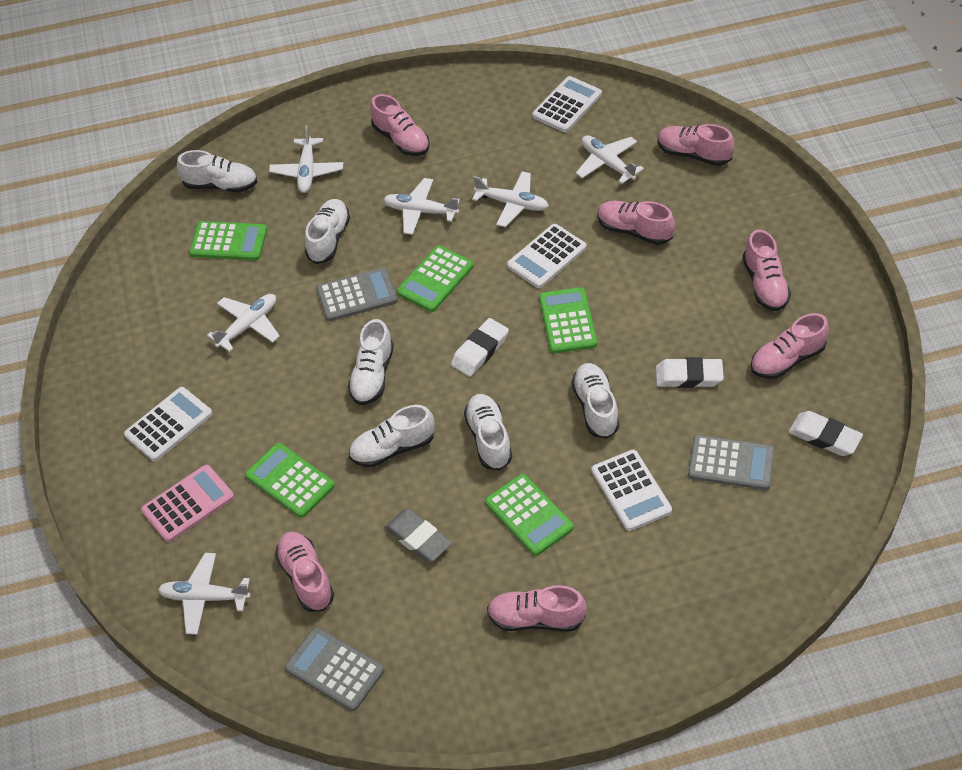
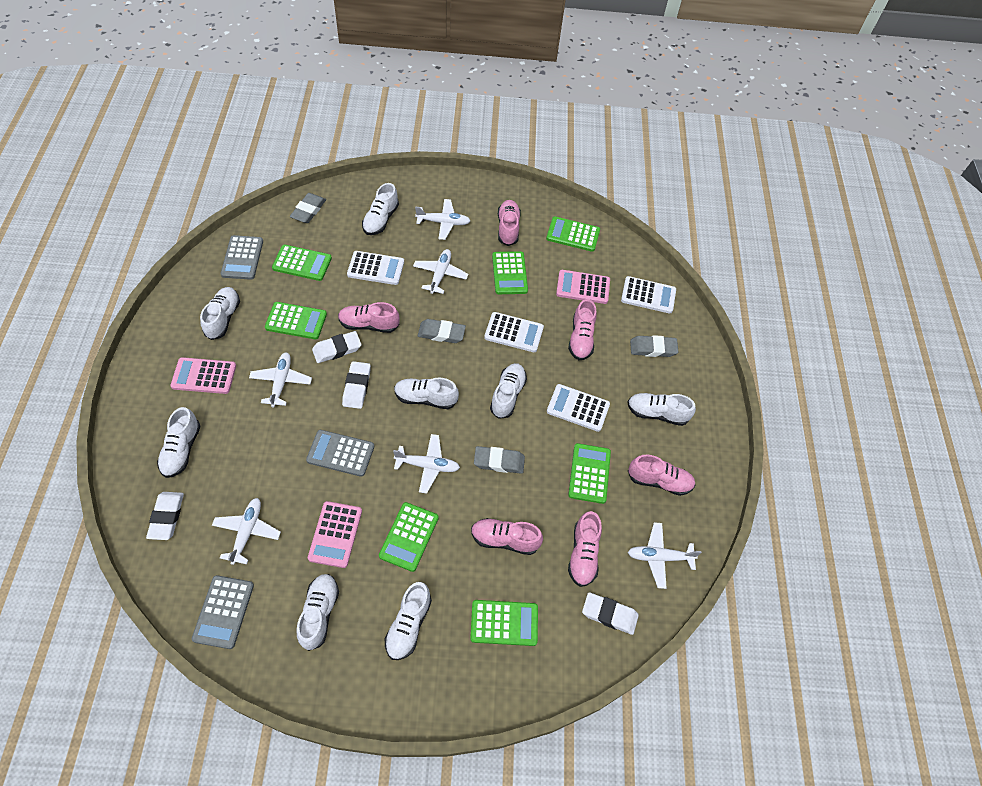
green calculator: [189,221,267,261] [245,443,335,518] [397,245,474,312] [485,474,574,556] [539,287,597,354] = 5 -> [265,302,327,339] [272,245,332,281] [379,502,439,572] [470,600,538,646] [492,251,528,294] [546,216,600,252] [568,443,611,504] = 7
grey eraser: [385,509,452,562] = 1 -> [290,193,326,223] [418,319,466,343] [474,446,525,474] [630,335,678,357] = 4
pink calculator: [141,465,234,542] = 1 -> [170,357,236,394] [308,501,362,568] [556,270,610,304] = 3
pink shoe: [275,531,334,612] [370,94,430,156] [487,585,586,632] [597,201,675,245] [657,124,735,166] [742,230,791,311] [750,313,829,379] = 7 -> [338,302,400,333] [471,518,543,555] [498,200,521,246] [568,299,597,360] [568,511,602,587] [628,455,696,496] = 6
white eraser: [451,318,509,377] [656,357,724,388] [789,411,863,456] = 3 -> [146,492,184,540] [312,331,361,363] [342,361,371,409] [582,592,639,635] = 4
white shoe: [177,150,258,193] [305,199,350,264] [348,319,394,405] [349,405,435,467] [464,394,512,470] [572,363,619,439] = 6 -> [157,407,201,478] [200,287,240,340] [296,574,339,651] [362,183,399,235] [385,582,432,660] [394,377,459,409] [490,363,527,419] [627,393,696,426] = 8

